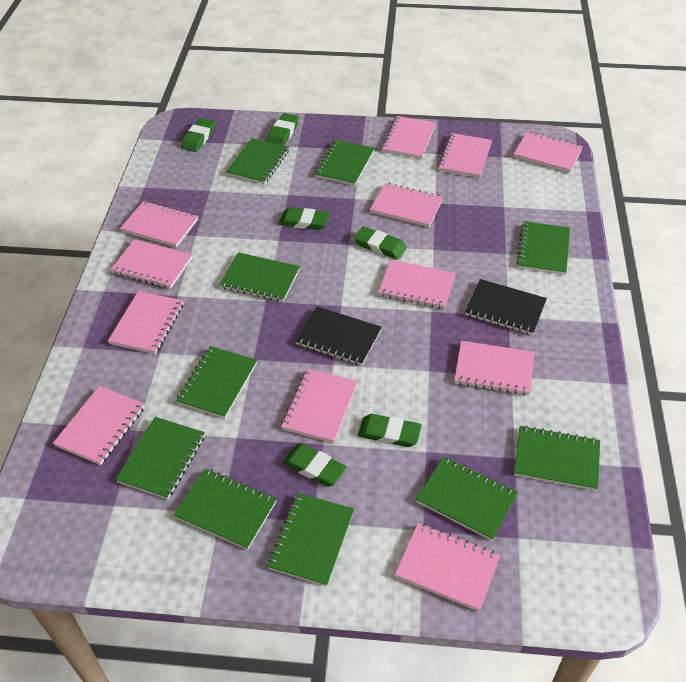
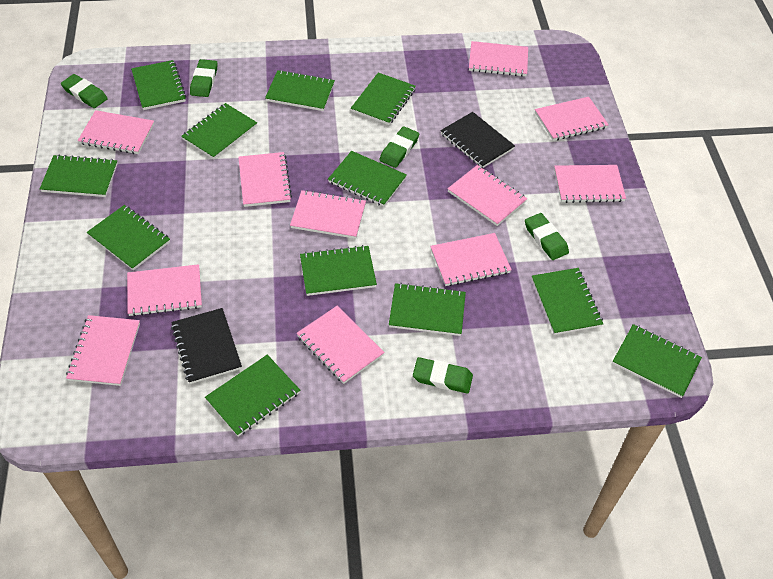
green eraser: [181,118,215,152] [267,113,299,145] [279,207,330,230] [283,443,347,487] [354,227,407,260] [358,414,422,447] = 6 -> [61,74,108,108] [190,59,217,97] [379,126,419,168] [413,357,473,393] [525,213,569,260] = 5
green notebook: [115,417,205,499] [174,469,277,550] [176,346,257,419] [219,252,300,302] [226,138,289,184] [267,493,354,587] [315,140,375,186] [416,456,518,541] [514,425,600,491] [516,221,570,275] = 10 -> [40,155,118,197] [87,205,170,270] [131,60,186,110] [181,103,257,159] [205,355,300,436] [265,70,335,111] [300,245,377,296] [328,151,407,207] [351,72,416,125] [389,283,466,336] [532,268,603,335] [612,324,702,398] = 12
pink notebook: [53,386,145,465] [108,291,183,354] [110,239,192,289] [120,201,198,247] [281,368,358,443] [370,183,443,227] [378,260,456,309] [382,116,436,159] [395,523,500,612] [438,133,492,178] [454,341,534,395] [513,131,583,173] = 12 -> [66,315,140,386] [78,110,154,154] [127,264,202,316] [238,152,292,207] [290,190,366,239] [297,306,385,384] [430,233,512,286] [448,165,527,226] [469,41,528,77] [535,97,609,141] [554,165,626,203] = 11

